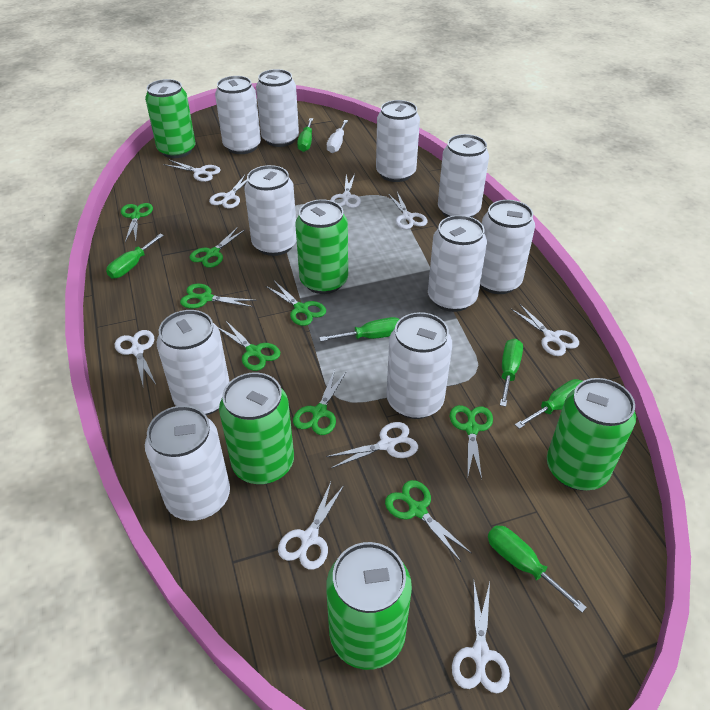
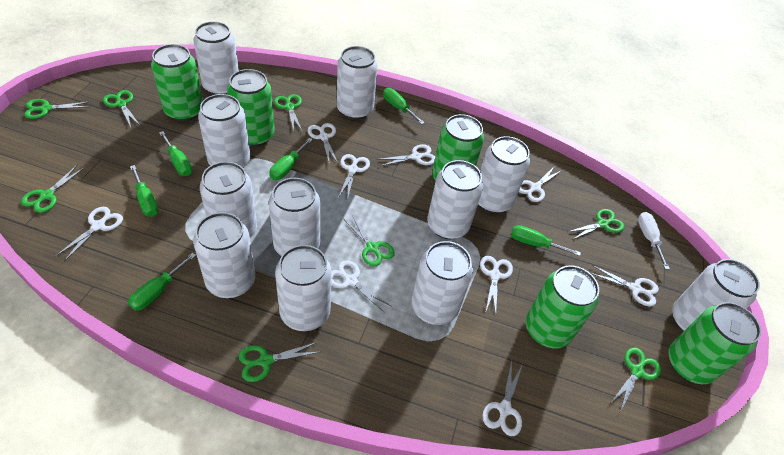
white can: [145,405,230,521] [157,310,230,415] [215,76,261,154] [244,165,297,256] [256,69,299,147] [376,100,420,182] [386,312,452,419] [428,215,487,312] [438,134,489,217] [480,200,535,294] = 10 -> [193,21,239,95] [193,212,255,298] [198,94,250,168] [200,162,257,237] [269,178,320,256] [275,245,332,331] [337,46,378,120] [411,241,473,325] [427,160,483,239] [478,136,530,213] [672,259,760,332] = 11

